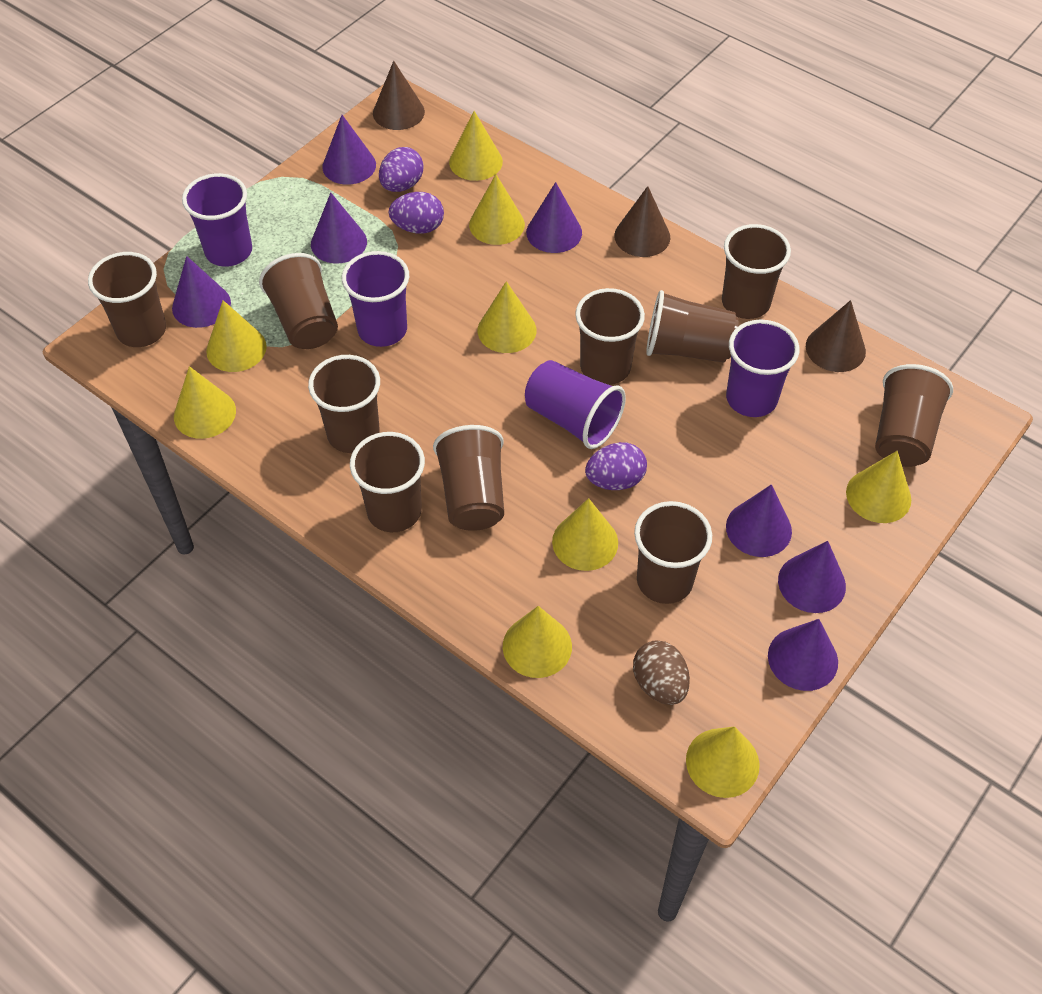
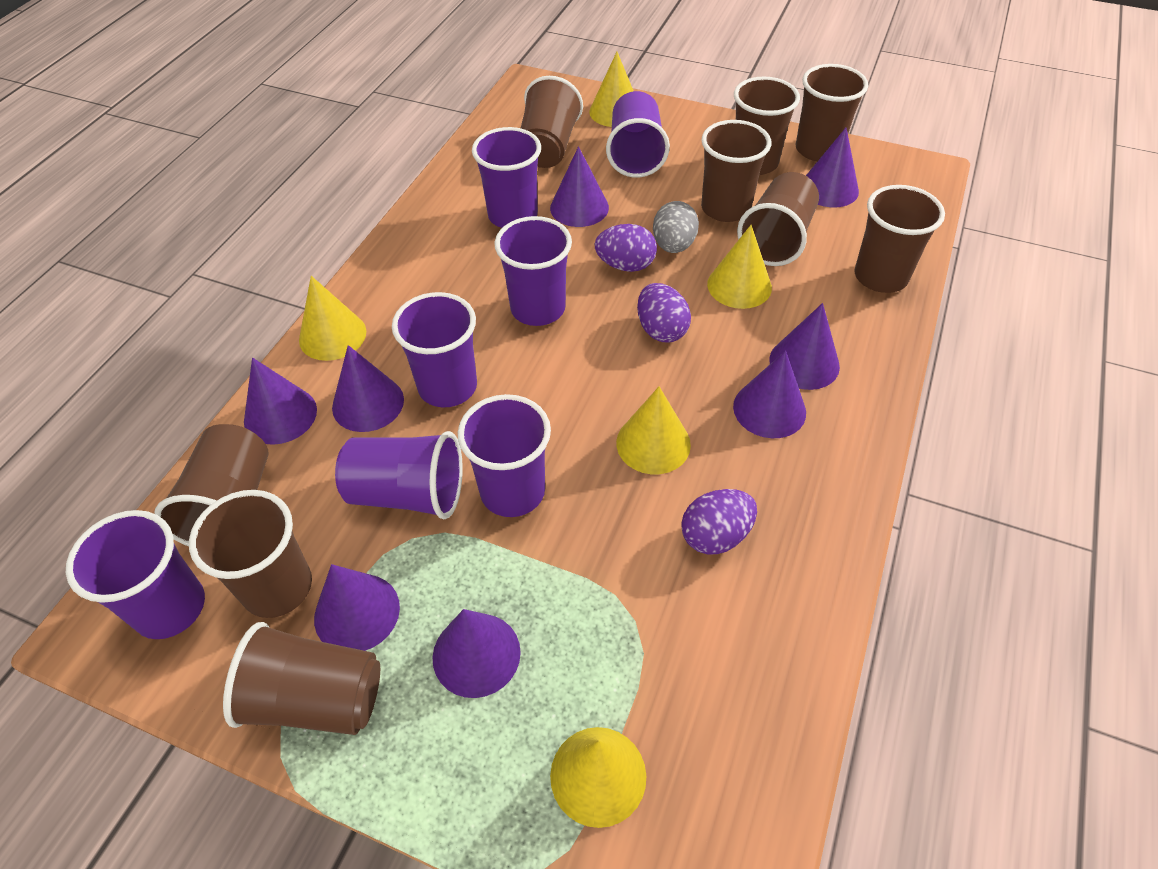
brown cone: [373,61,425,130] [614,186,670,257] [806,300,866,372] = 3 -> none = 0
brown cup: [88,252,166,347] [259,253,338,349] [308,355,380,453] [350,432,425,532] [433,425,504,531] [575,288,645,385] [634,501,712,604] [646,290,739,363] [722,224,791,319] [875,364,953,467] = 10 -> [154,424,269,546] [189,490,312,618] [223,622,380,735] [521,76,583,168] [701,120,771,222] [734,76,800,175] [737,172,819,266] [796,64,868,161] [854,185,945,293] = 9
brown egg: [633,641,690,705] = 1 -> none = 0
grey egg: none = 0 -> [653,201,699,253] = 1
purple cone: [172,256,231,328] [311,192,367,263] [322,115,376,185] [526,182,582,253] [726,484,792,557] [768,619,838,691] [778,541,846,613] = 7 -> [244,358,317,445] [314,564,400,651] [332,345,404,432] [433,609,521,698] [550,146,609,227] [733,351,806,438] [769,303,840,390] [806,128,859,207] = 8
purple cup: [182,173,252,267] [342,251,409,347] [525,360,626,449] [726,319,800,417] = 4 -> [66,510,205,639] [335,431,463,519] [392,292,477,407] [458,394,551,517] [472,127,541,228] [494,216,572,326] [606,91,670,177] = 7
yellow cone: [174,366,236,439] [206,300,267,372] [449,111,503,181] [469,174,525,245] [478,281,537,353] [503,606,572,678] [552,498,618,571] [686,726,760,798] [846,451,911,523] = 9 -> [299,276,366,361] [550,727,646,828] [589,52,634,127] [616,387,691,474] [707,225,772,309] = 5

